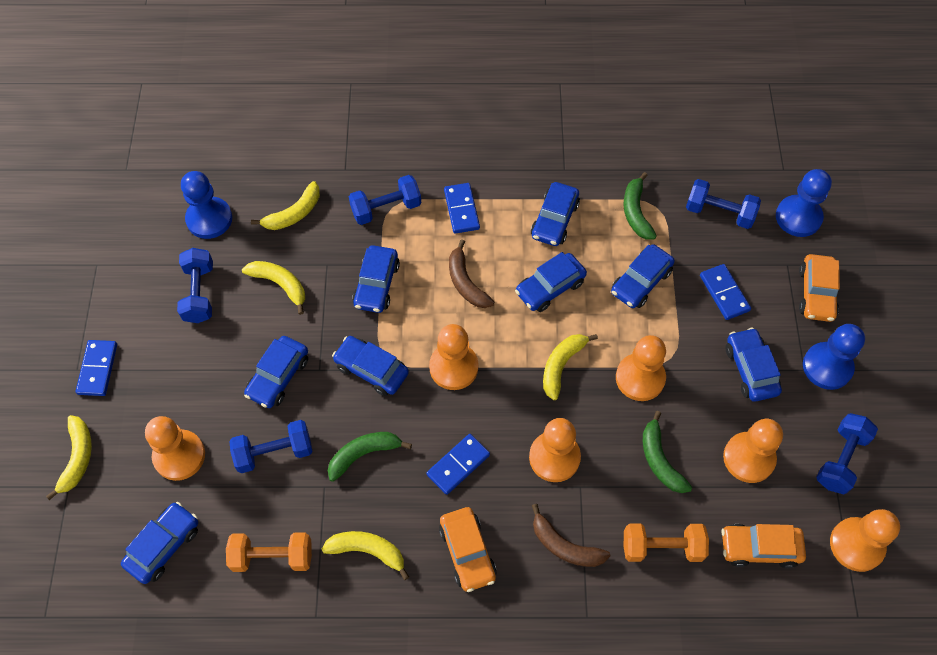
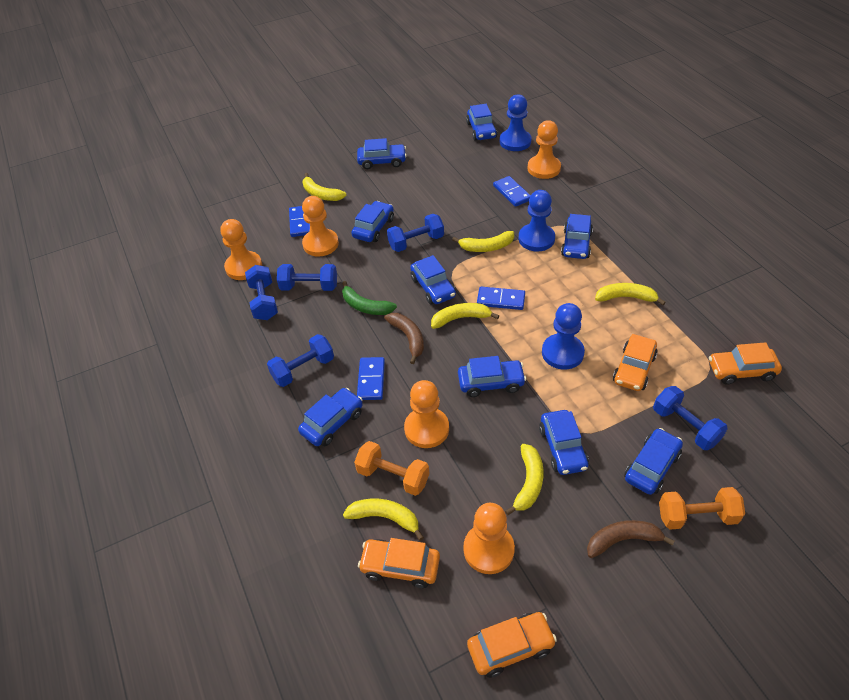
blue car: [121,502,198,584] [244,336,308,408] [332,336,409,396] [352,245,400,313] [515,252,587,312] [531,182,580,246] [611,244,675,308] [726,328,782,402] = 8 -> [298,388,363,446] [351,201,394,242] [357,138,407,169] [410,255,456,305] [458,356,526,397] [466,104,497,141] [539,410,589,475] [561,214,593,259] [624,428,683,495] = 9
green banana: [328,432,412,482] [624,172,657,239] [643,411,692,493] = 3 -> [342,281,397,315] = 1
orange car: [439,507,497,592] [721,524,806,568] [799,254,840,322] = 3 -> [358,538,440,588] [467,612,557,678] [613,334,658,391] [709,342,782,385] = 4
orange pawn: [145,416,205,481] [429,324,478,390] [529,418,581,482] [616,335,666,401] [723,419,783,483] [830,509,900,572] = 6 -> [220,219,262,280] [302,196,339,256] [404,380,449,448] [463,503,515,574] [527,120,561,179] = 5
yellow banana: [46,415,92,500] [242,261,305,315] [251,181,320,230] [321,531,409,580] [543,334,598,400] = 5 -> [303,173,346,201] [343,499,424,541] [431,303,499,329] [452,231,514,252] [505,444,544,515] [595,283,666,305] = 6

